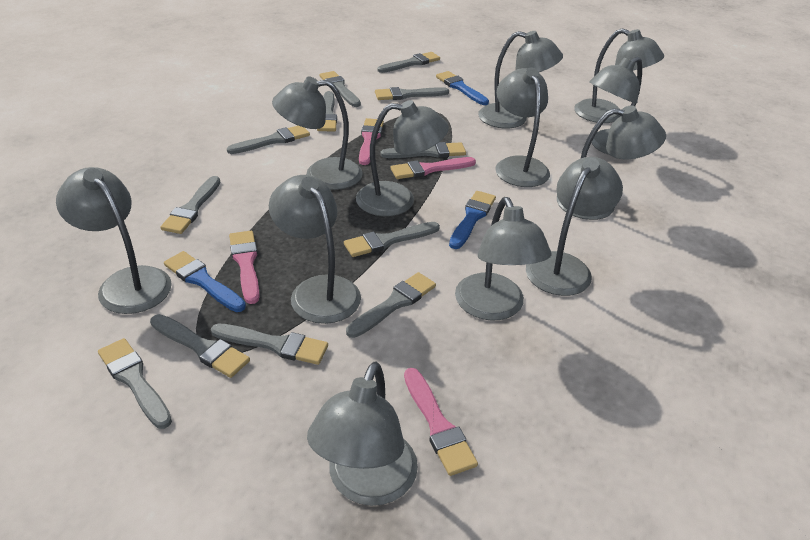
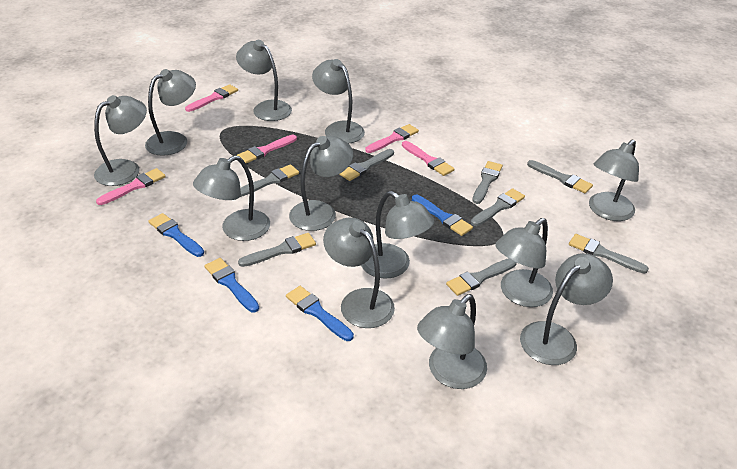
blue brush: [164,251,246,312] [436,71,489,105] [449,191,496,249] = 3 -> [148,213,204,257] [205,258,259,312] [286,286,354,341] [412,195,473,236] = 4
grey brush: [98,338,172,429] [150,314,250,378] [160,176,220,234] [211,324,328,365] [227,126,310,154] [317,91,337,131] [319,71,361,107] [344,222,440,257] [346,272,436,338] [375,87,449,100] [378,52,440,73] [381,142,466,158] = 12 -> [238,233,316,267] [240,164,299,197] [339,149,394,181] [446,258,517,296] [471,188,525,226] [472,161,503,204] [527,160,593,193] [569,234,649,273] = 8
pink brush: [229,231,260,304] [359,118,384,165] [391,157,476,179] [404,368,478,476] = 4 -> [96,168,166,205] [185,84,238,112] [237,134,297,163] [365,124,419,153] [402,141,455,176] = 5

